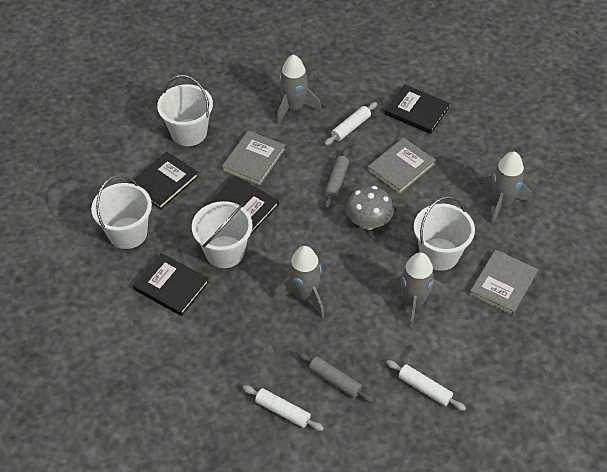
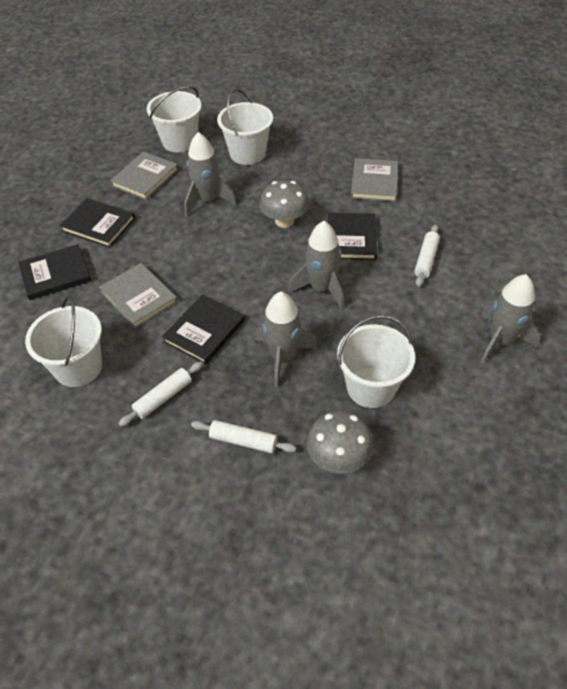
grey mushroom: [346,186,394,230] = 1 -> [259,180,309,228] [307,411,373,474] = 2
grey rolling pin: [298,352,374,403] [324,148,349,209] = 2 -> none = 0

